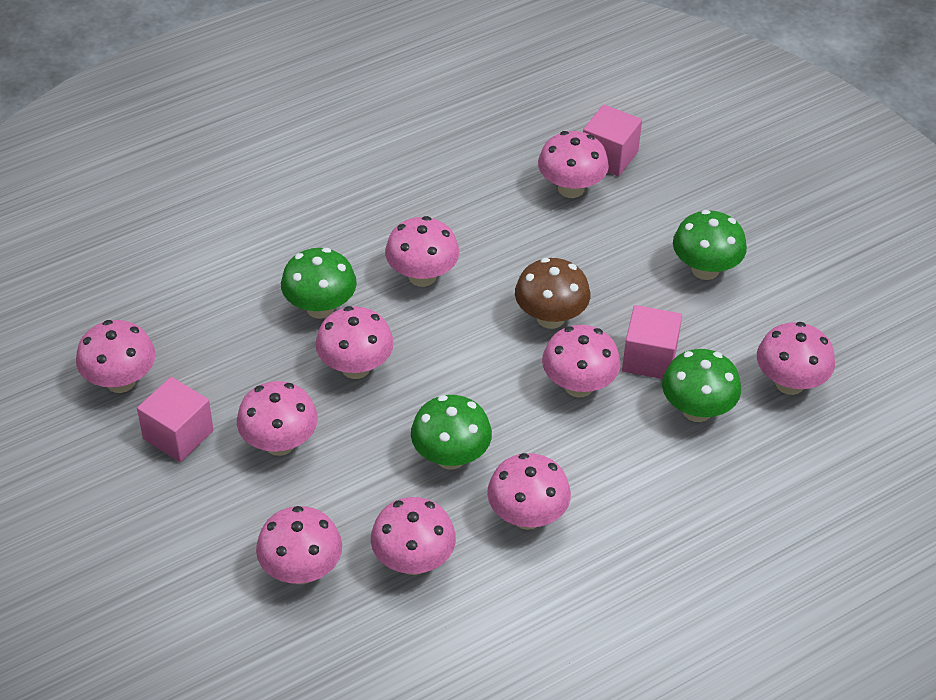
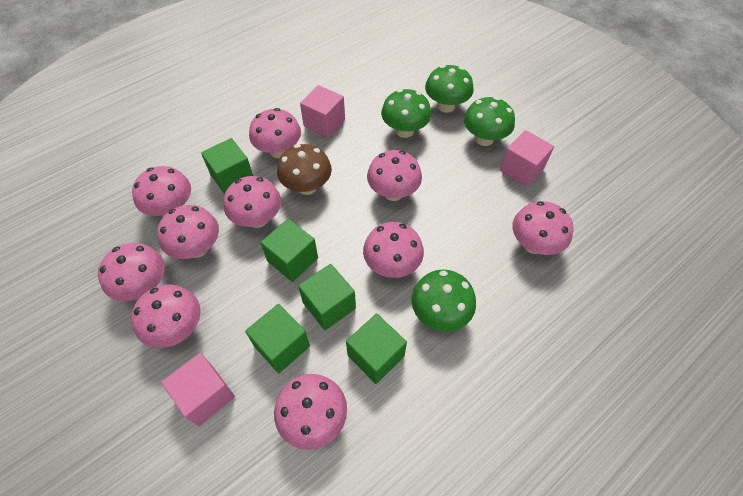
green cube: none = 0 -> [201,138,253,194] [245,304,310,374] [260,219,318,282] [298,264,356,330] [346,313,407,384] = 5

